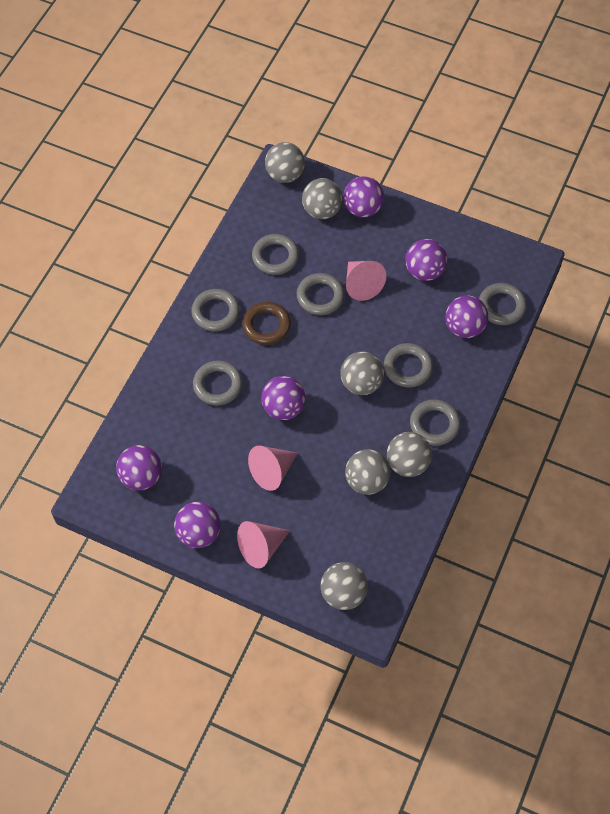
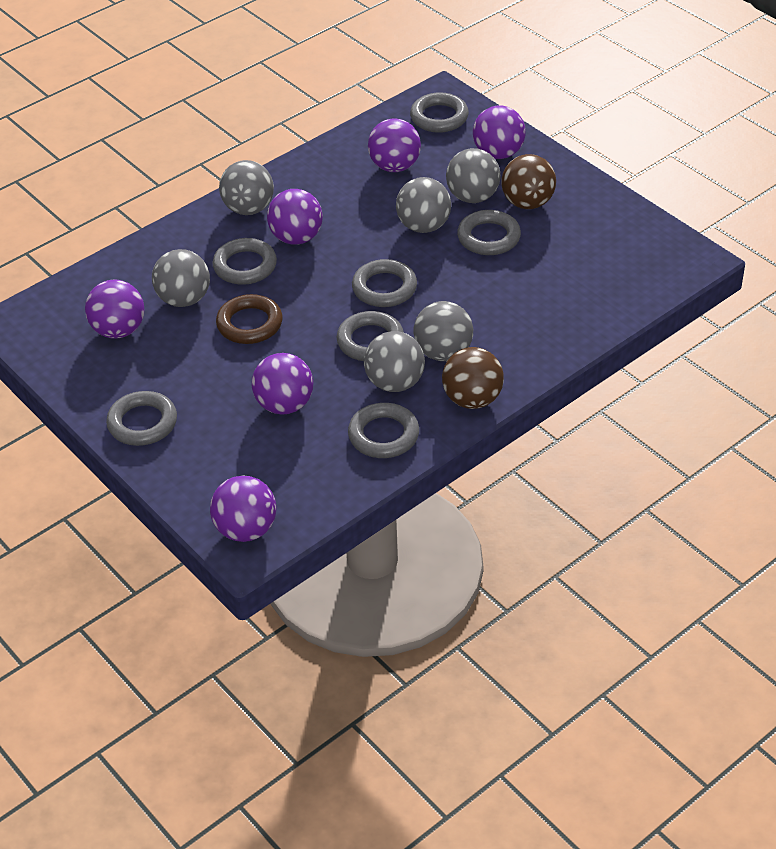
brown ball: none = 0 -> [442,347,504,409] [501,154,556,209] = 2
pink cone: [237,521,290,569] [248,446,298,491] [346,261,386,301] = 3 -> none = 0

